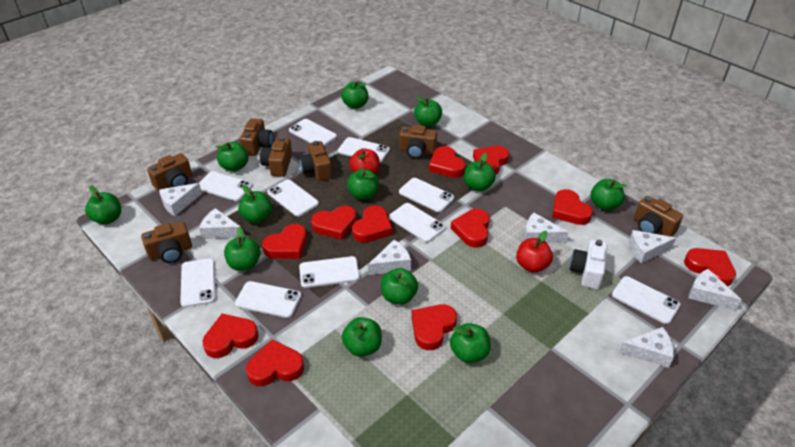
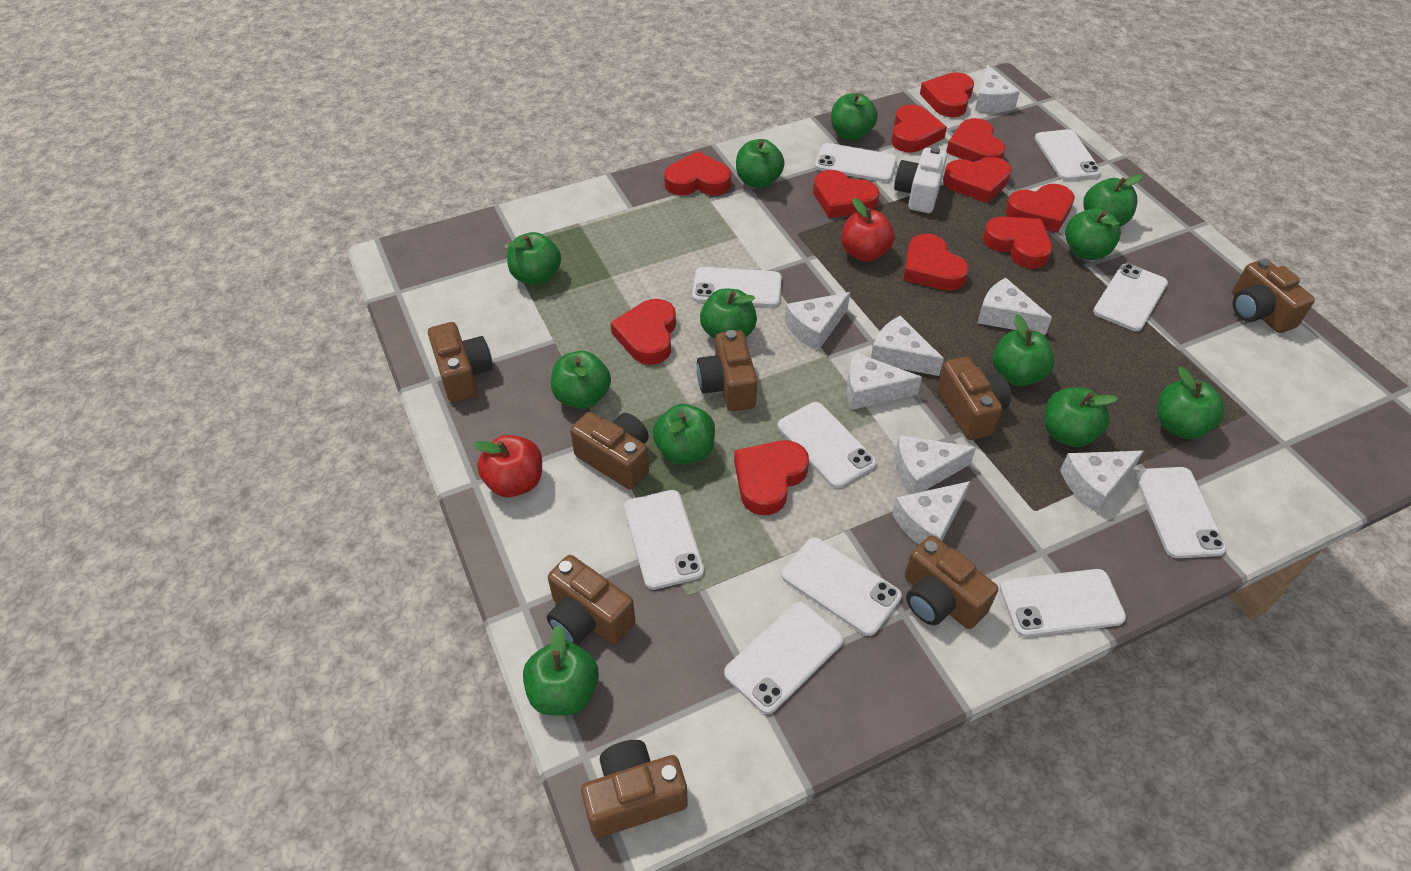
brown camera: [141,222,192,263] [147,153,192,191] [240,118,273,156] [260,136,292,177] [299,141,332,181] [399,125,437,159] [634,196,683,237] = 7 -> [428,322,493,402] [547,555,635,646] [570,412,649,490] [581,740,688,838] [697,330,757,411] [905,535,998,629] [937,356,1011,440] [1232,259,1315,333] = 8
white cheese: [159,183,202,216] [199,208,241,239] [368,240,411,275] [524,213,568,243] [619,327,674,368] [629,230,676,263] [688,269,742,310] = 7 -> [785,292,850,351] [847,353,922,410] [871,316,944,376] [893,481,970,544] [895,435,976,494] [975,65,1020,112] [978,278,1052,335] [1060,450,1144,513] = 8

